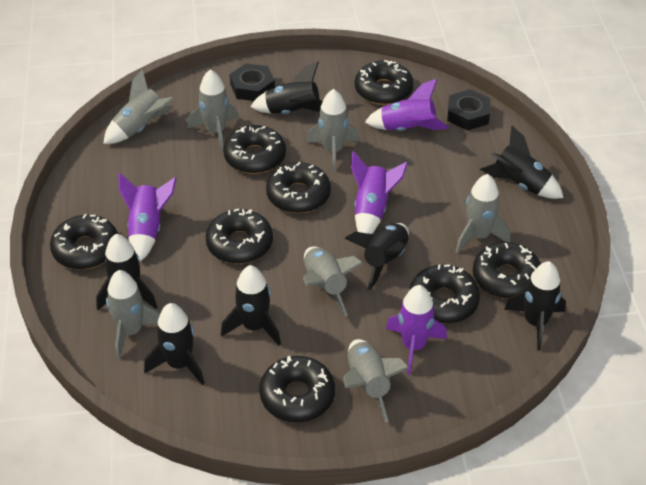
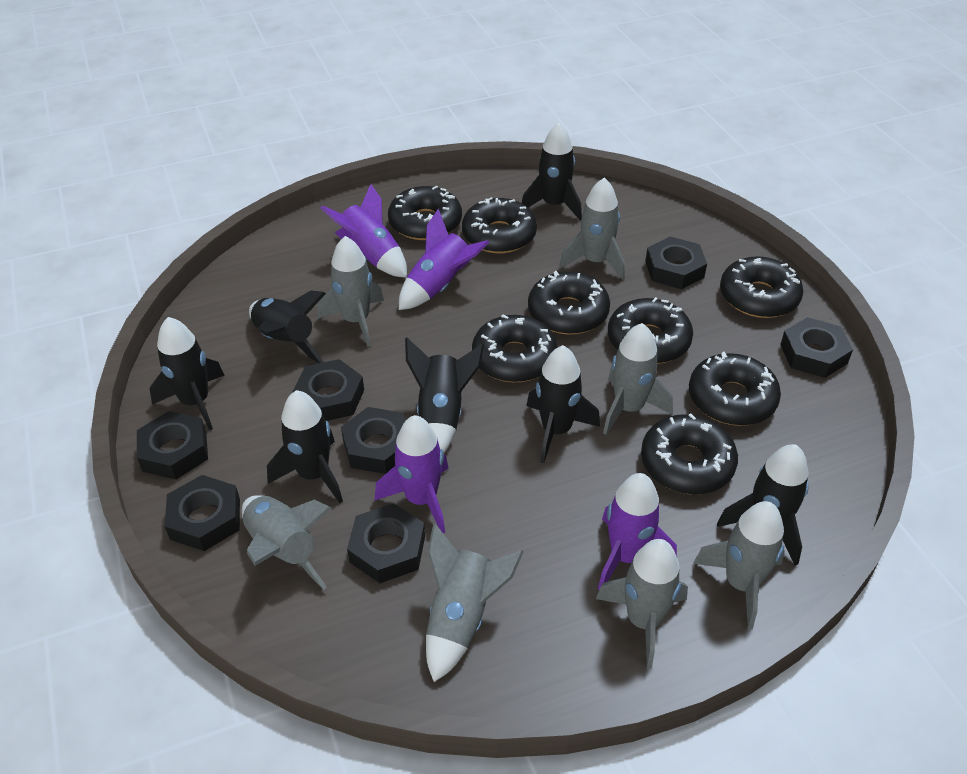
black nut: [230,63,275,101] [447,89,490,131] = 2 -> [137,411,208,479] [165,475,240,551] [293,359,364,421] [341,407,405,474] [347,503,425,583] [645,236,707,289] [780,317,853,378] = 7

